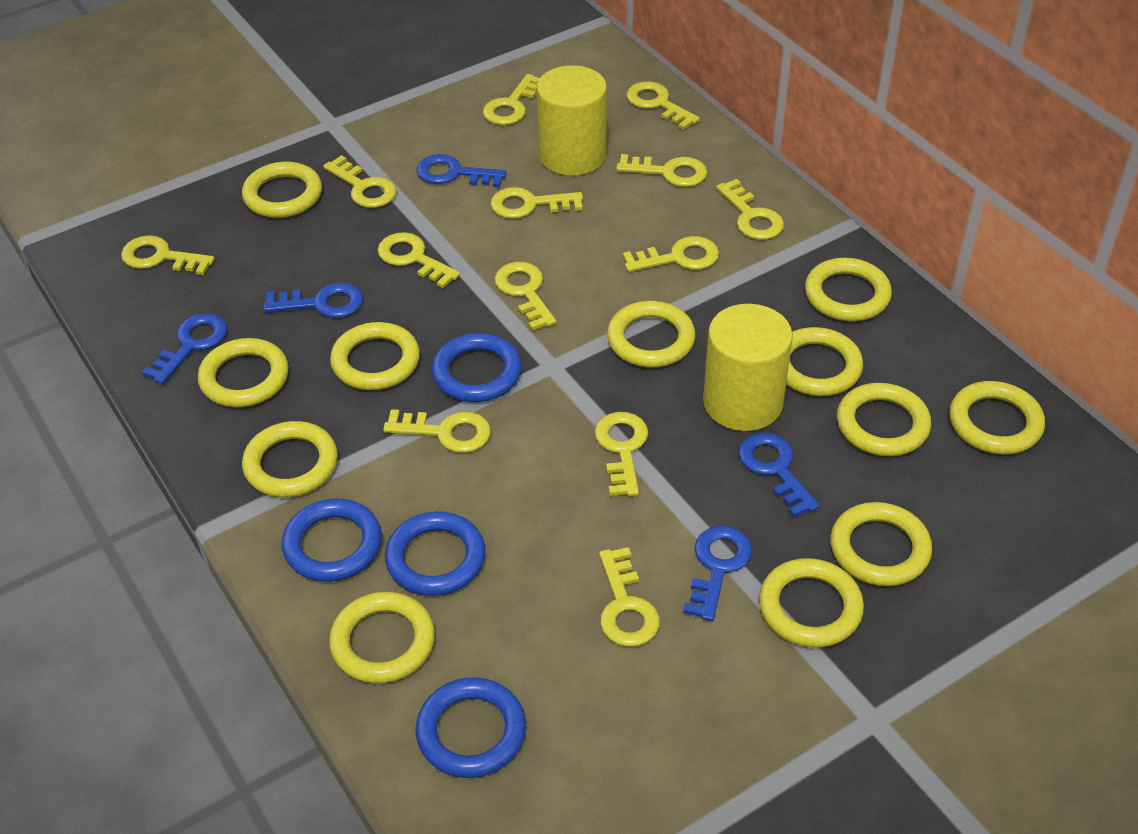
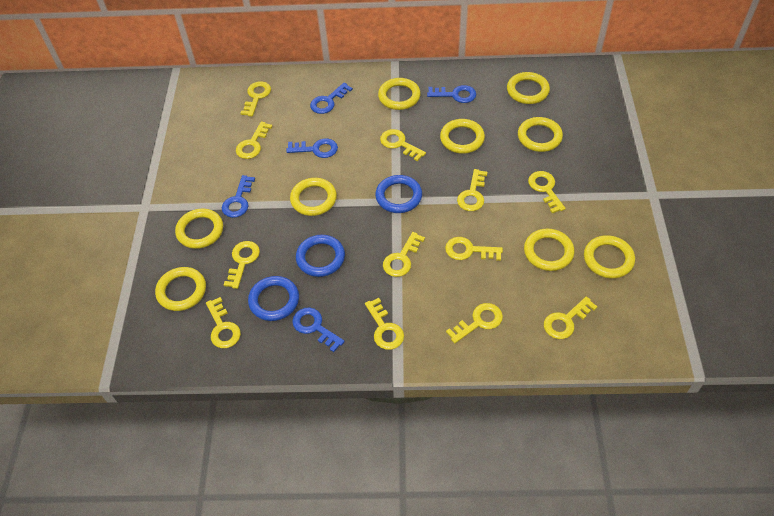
blue ring: [282,498,382,582] [385,511,486,596] [415,677,526,778] [432,333,522,402] = 4 -> [248,276,299,321] [296,235,345,277] [375,175,422,213] = 3
yellow cylinder: [537,65,607,176] [703,304,793,431] = 2 -> none = 0
yellow key: [121,235,215,275] [323,155,396,208] [377,232,460,288] [383,409,491,453] [483,74,540,125] [491,187,583,219] [494,262,556,330] [595,412,648,496] [599,547,660,647] [616,154,707,187] [623,236,719,272] [626,81,700,130] [716,179,784,240] = 13 -> [206,297,241,348] [224,241,260,289] [236,122,273,159] [241,81,271,117] [365,298,404,350] [380,129,426,161] [383,232,425,277] [445,237,503,261] [446,303,503,343] [457,169,487,211] [528,171,566,213] [544,296,597,339] = 12
yellow ring: [198,338,289,407] [242,162,322,218] [242,421,338,497] [329,592,435,683] [330,322,420,390] [607,301,696,367] [759,558,864,647] [786,327,863,396] [805,258,892,321] [830,502,932,586] [837,383,931,456] [950,381,1045,454] = 12 -> [155,267,206,311] [175,209,223,249] [290,178,337,216] [378,78,421,110] [440,119,485,154] [507,72,550,104] [518,117,563,152] [524,229,574,271] [584,235,635,278] = 9

